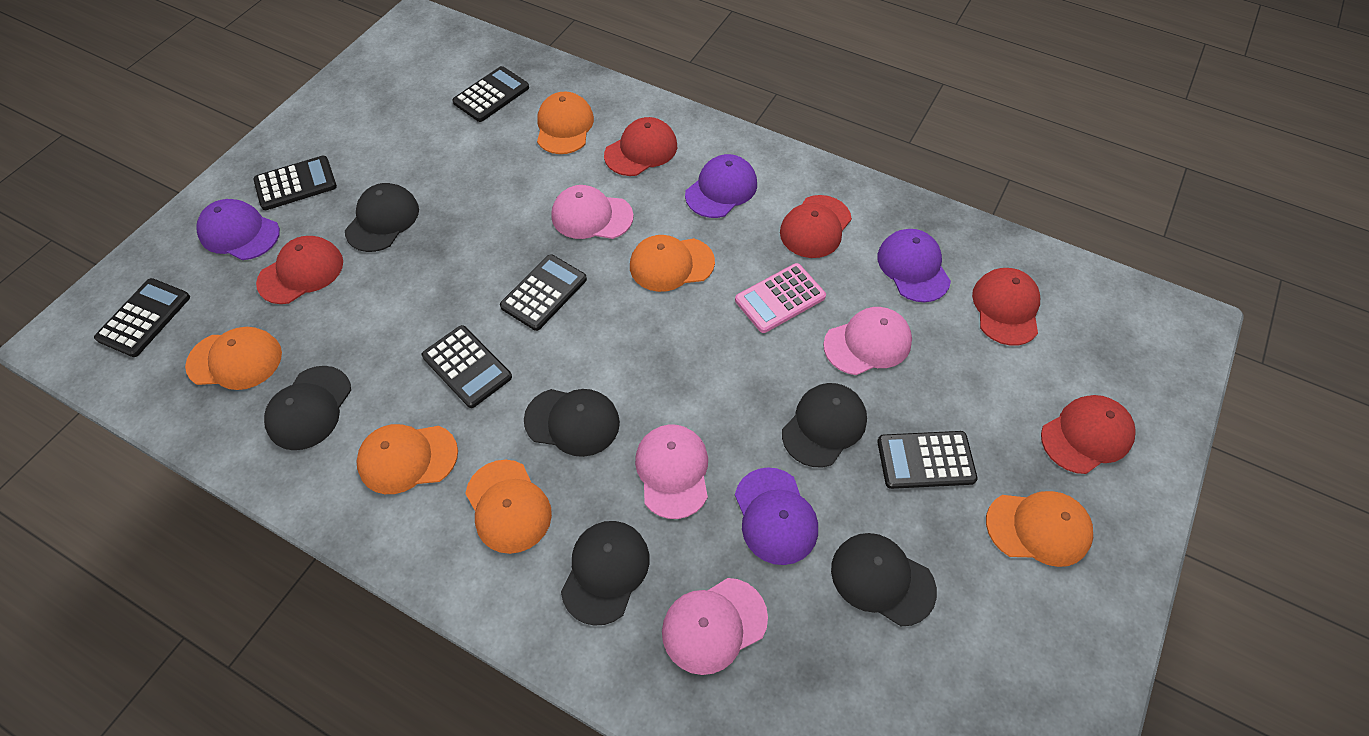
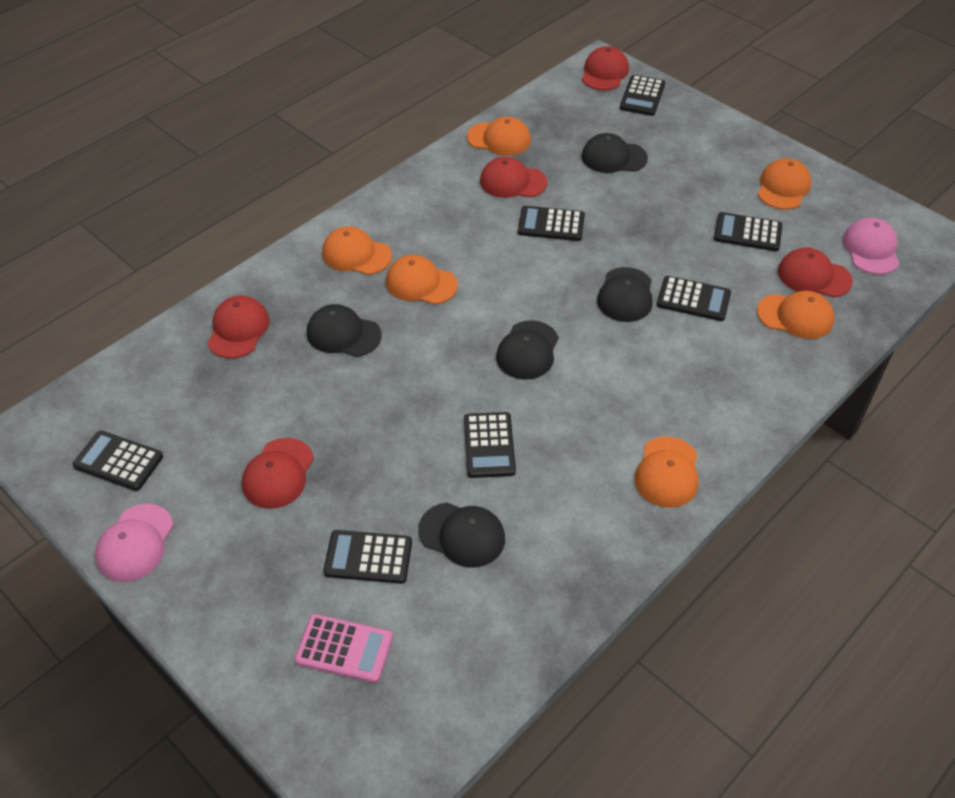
black calculator: [94,278,190,357] [253,156,337,210] [422,325,512,408] [452,66,529,122] [500,254,587,331] [877,431,978,489] = 6 -> [73,431,163,491] [324,530,412,584] [464,412,516,478] [518,206,585,241] [620,75,665,116] [657,276,731,321] [714,212,782,251] = 7
black cap: [264,366,351,450] [345,183,419,252] [524,389,620,457] [561,521,650,626] [782,383,867,467] [831,533,937,626] = 6 -> [307,304,381,357] [418,502,505,567] [496,320,559,380] [582,133,648,173] [597,267,653,322] = 5
pink cap: [551,185,634,239] [635,425,708,519] [662,578,768,675] [823,307,912,375] = 4 -> [95,504,174,582] [843,218,899,275] = 2
purple cap: [196,199,280,260] [685,154,757,218] [735,467,818,565] [877,229,951,302] = 4 -> none = 0

